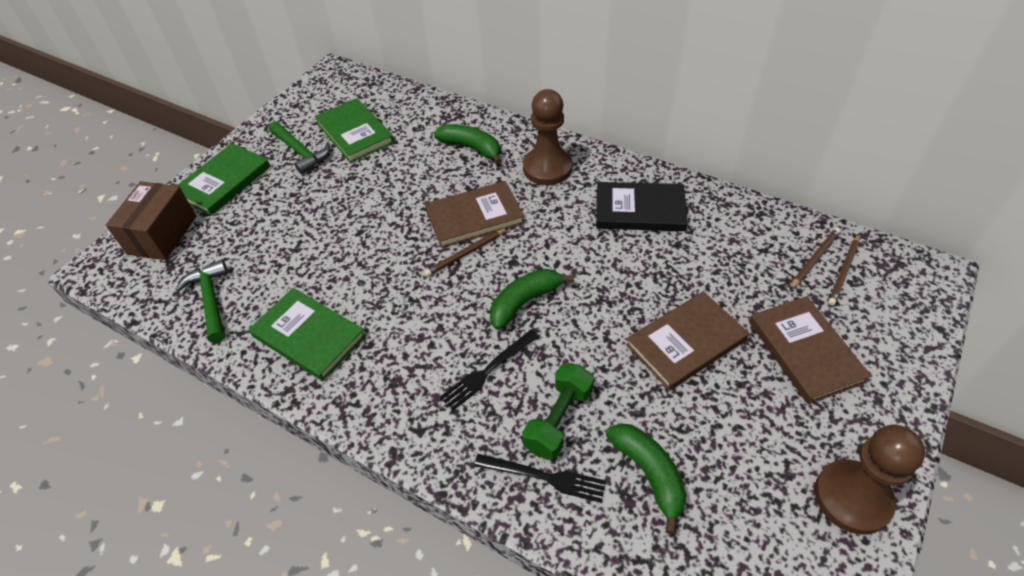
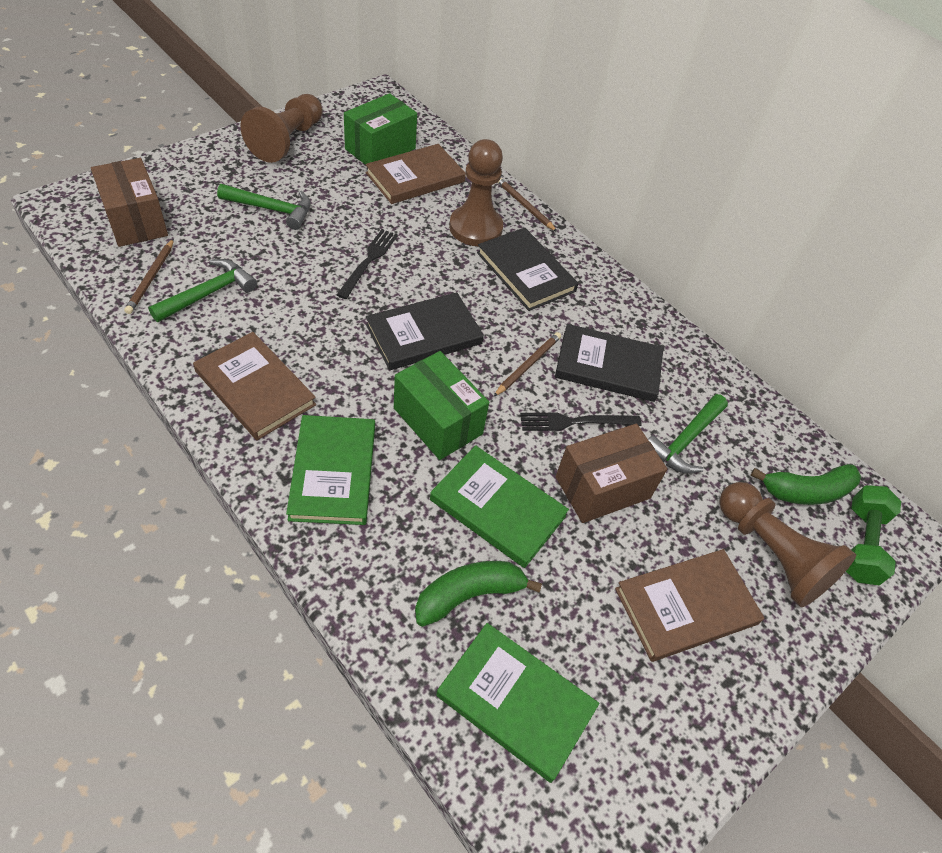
black book: [596,182,688,231] = 1 -> [366,292,484,370] [477,228,578,311] [555,324,664,402] = 3
brown box: [106,181,196,260] = 1 -> [91,158,168,247] [556,423,667,523] = 2
brown pawn: [523,89,572,185] [815,425,925,534] = 2 -> [240,94,322,163] [449,139,503,246] [720,482,856,607] = 3
green banana: [434,124,501,165] [490,269,574,330] [606,423,686,534] = 3 -> [415,561,542,627] [750,464,861,505] = 2
green box: none = 0 -> [344,93,417,164] [394,351,489,460] = 2
green hammer: [175,260,228,343] [269,122,330,174] = 2 -> [148,259,257,322] [217,184,311,230] [648,394,728,473] = 3

